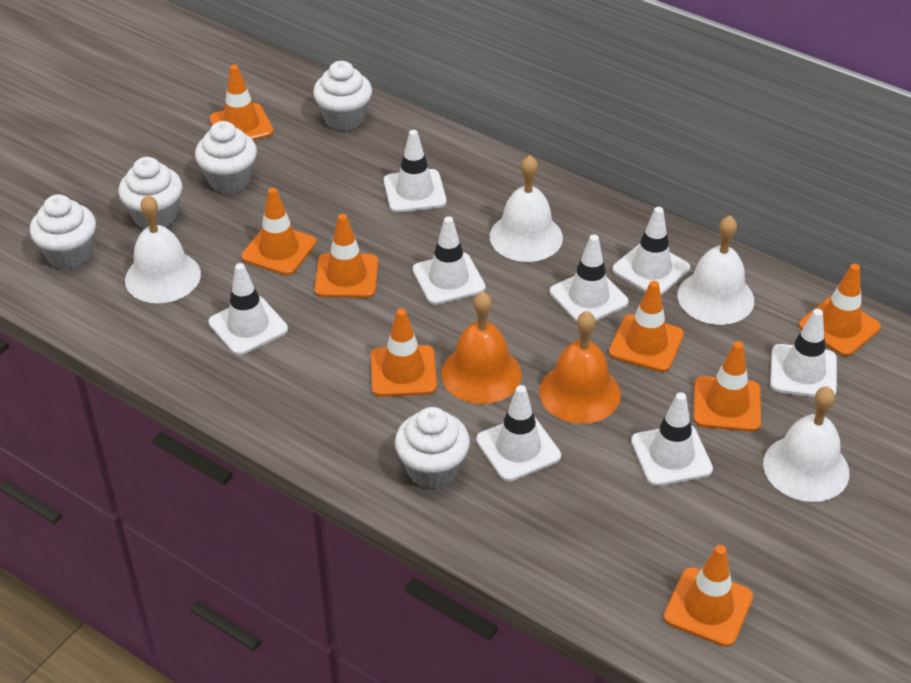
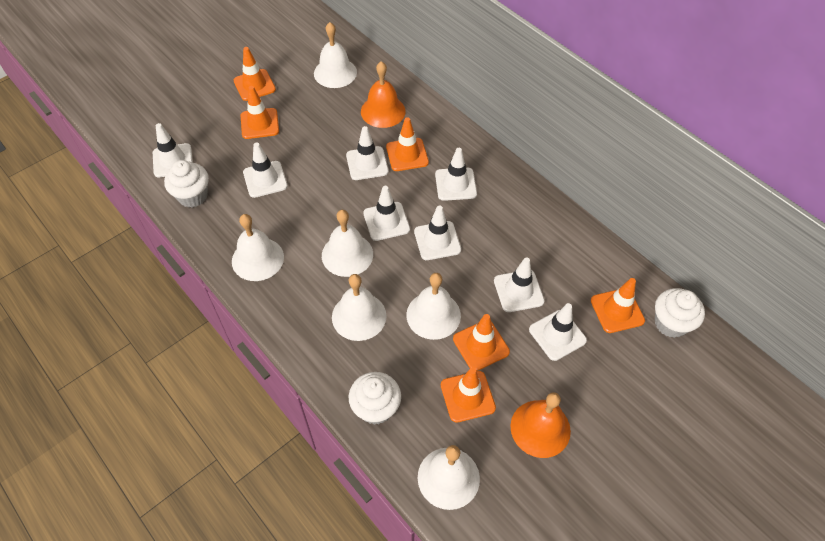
orange traffic cone: [209,65,274,141] [241,188,317,275] [314,214,378,298] [370,308,437,397] [609,281,684,372] [664,545,753,647] [694,341,761,432] [799,264,881,356] = 8 -> [234,47,276,101] [241,86,279,139] [386,117,429,171] [441,368,496,423] [453,314,510,371] [591,278,645,333] = 6
white bell: [125,195,201,303] [490,155,563,262] [677,216,754,325] [763,386,849,502] = 4 -> [232,214,284,281] [314,22,357,88] [322,210,373,277] [332,274,387,341] [406,273,461,340] [418,445,480,510] = 6
white cupcake: [30,194,96,270] [118,157,183,229] [195,121,257,194] [313,61,372,131] [395,407,470,489] = 5 -> [164,160,209,208] [349,372,401,425] [655,288,705,338] = 3

